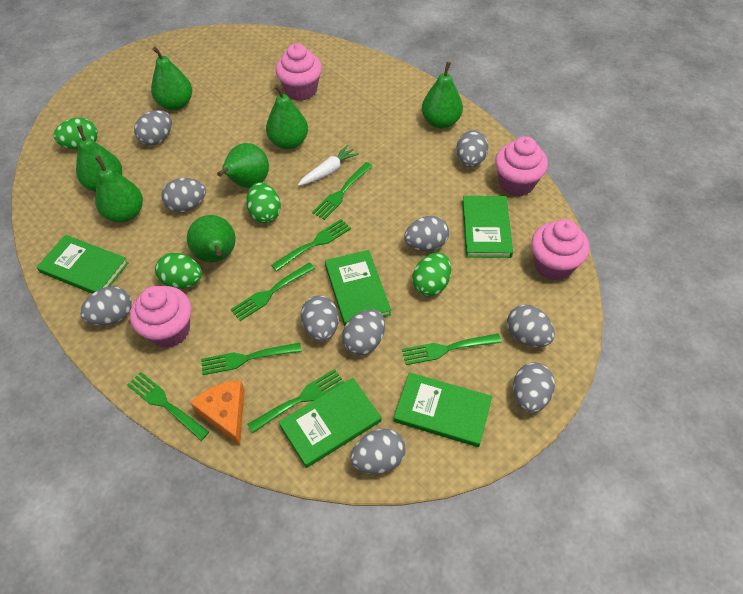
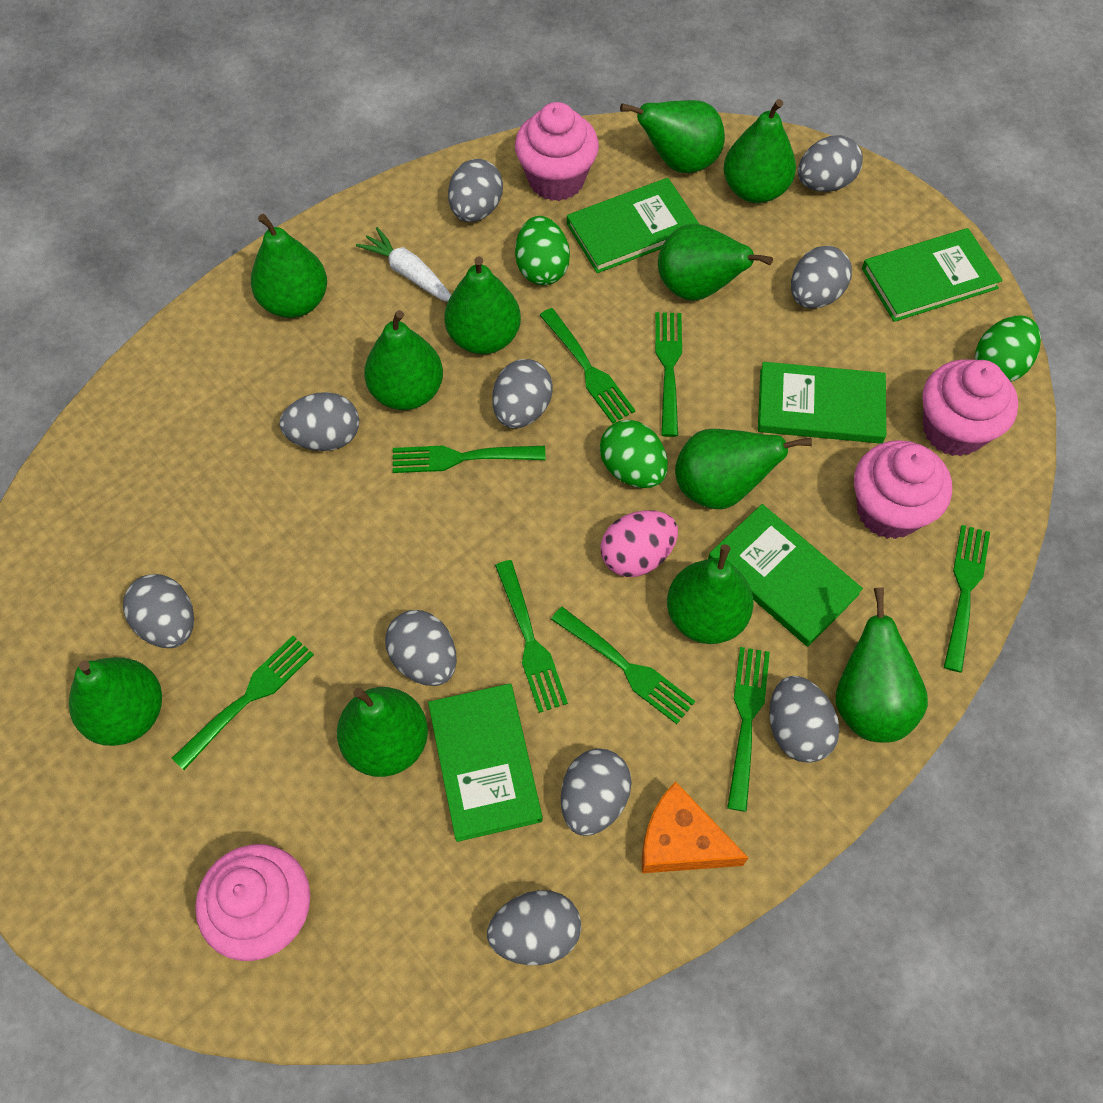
green egg: [54,118,98,149] [155,253,202,289] [246,182,281,223] [412,252,451,296] = 4 -> [515,216,570,285] [600,420,668,488] [975,316,1041,382] = 3
green fork: [127,372,209,441] [201,343,302,375] [230,262,315,321] [247,369,344,433] [271,219,351,271] [312,162,373,220] [402,334,501,365] = 7 -> [172,636,314,770] [393,446,546,473] [495,560,568,713] [540,308,635,424] [551,607,695,724] [655,312,682,437] [727,647,770,812] [944,525,990,672] = 8
green pear: [76,126,122,192] [95,156,143,223] [151,47,192,110] [187,215,236,263] [217,143,269,188] [266,85,308,149] [422,62,463,128] = 7 -> [69,657,162,746] [251,214,327,318] [337,687,428,777] [364,310,443,410] [444,257,521,355] [620,100,725,173] [658,224,773,301] [667,544,754,644] [675,429,812,509] [724,99,796,203] [836,587,928,743] = 11
pink egg: none = 0 -> [600,510,678,577] = 1

